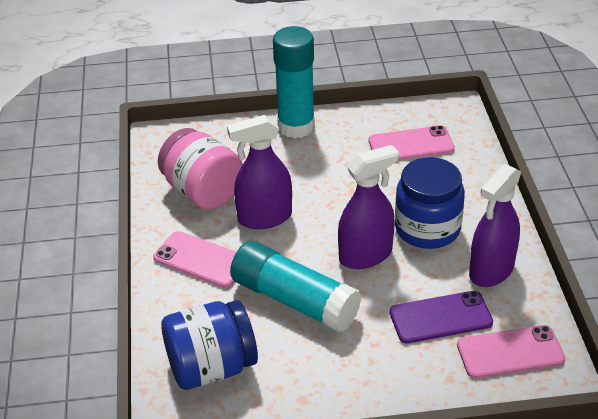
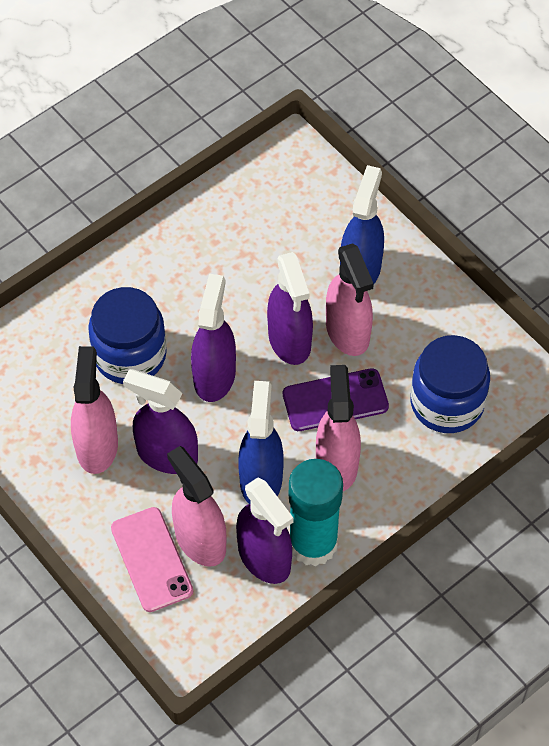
blue spray bottle: none = 0 -> [238,381,284,504] [340,165,384,284] = 2
pink jar: [158,128,243,210] = 1 -> none = 0
pink phone: [153,231,236,288] [368,125,455,160] [457,325,565,379] = 3 -> [111,507,193,612] = 1
pink spray bottle: none = 0 -> [71,346,118,474] [167,446,226,567] [316,365,361,491] [326,243,374,356] = 4
purple spray bottle: [227,115,292,229] [338,145,399,269] [469,164,521,287] = 3 -> [123,369,198,474] [191,274,236,402] [236,477,294,584] [267,252,313,365] = 4
turquoise glue stick: [230,241,361,332] [273,26,315,138] = 2 -> [289,459,343,566] = 1

